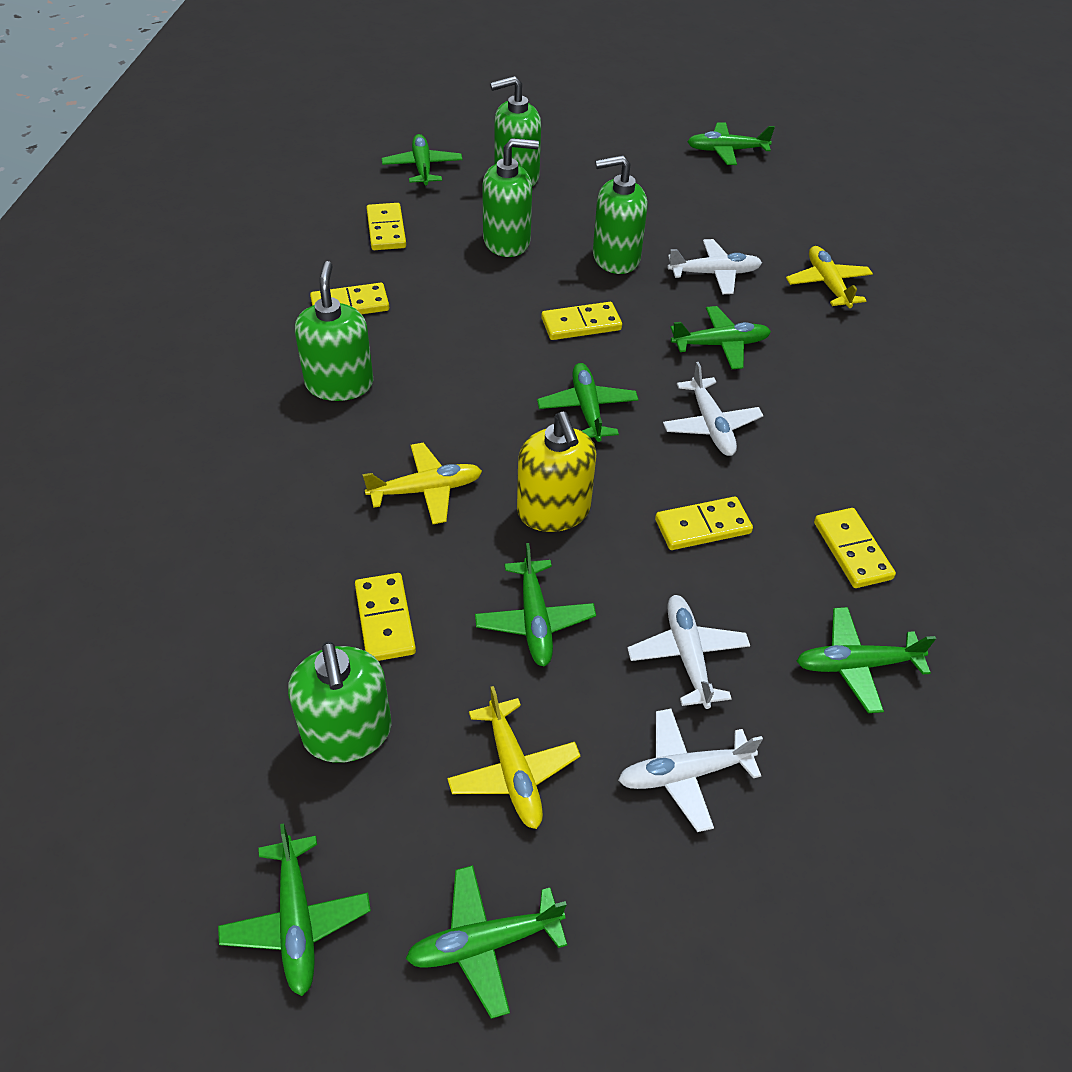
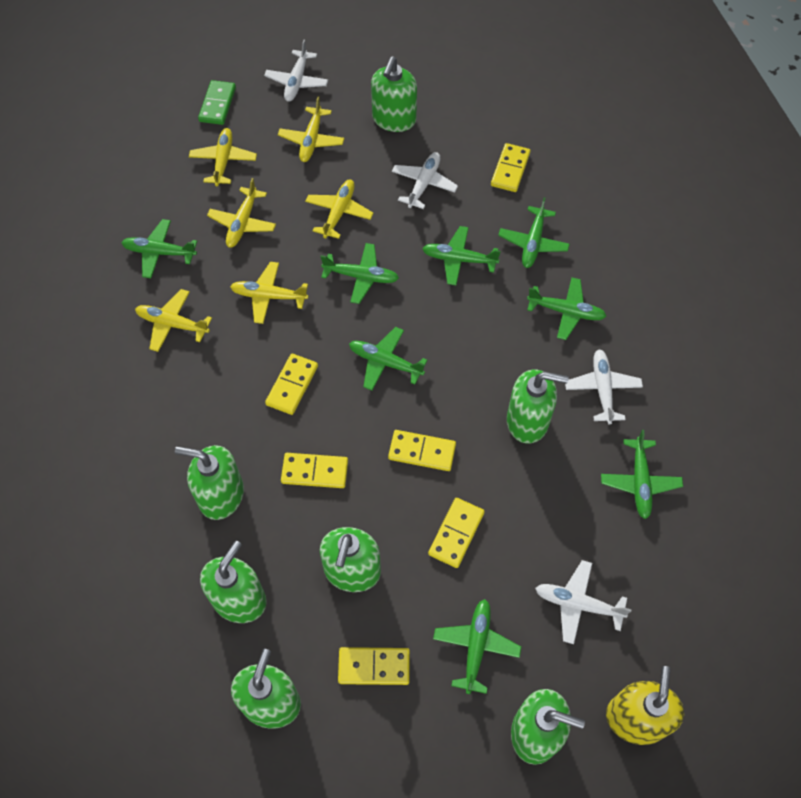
green domino: none = 0 -> [198,80,236,125] = 1
green soap dispenser: [288,642,392,763] [295,261,374,401] [482,138,539,257] [490,76,541,187] [593,155,648,274] = 5 -> [175,445,244,520] [200,541,267,623] [231,649,301,729] [320,527,381,592] [371,56,417,132] [507,369,569,443] [511,689,585,765] = 7
yellow plane: [362,443,482,524] [447,686,580,829] [786,246,873,308] = 3 -> [135,289,212,352] [189,128,257,186] [207,178,276,248] [230,262,308,324] [278,97,344,162] [305,180,373,239] = 6

